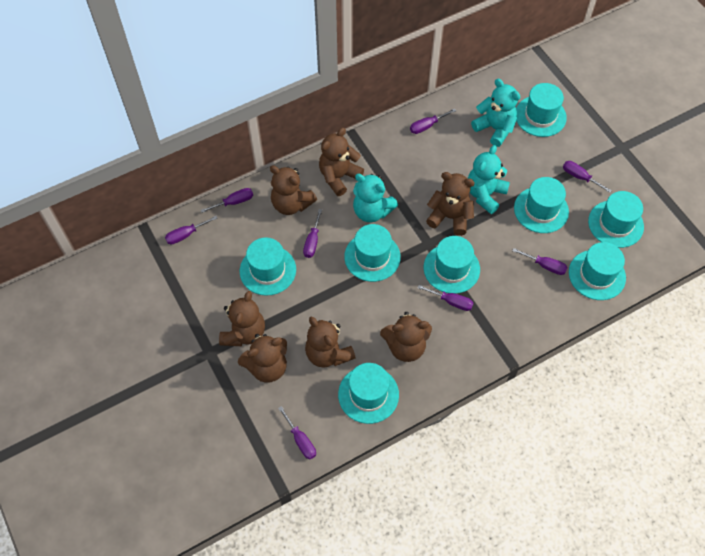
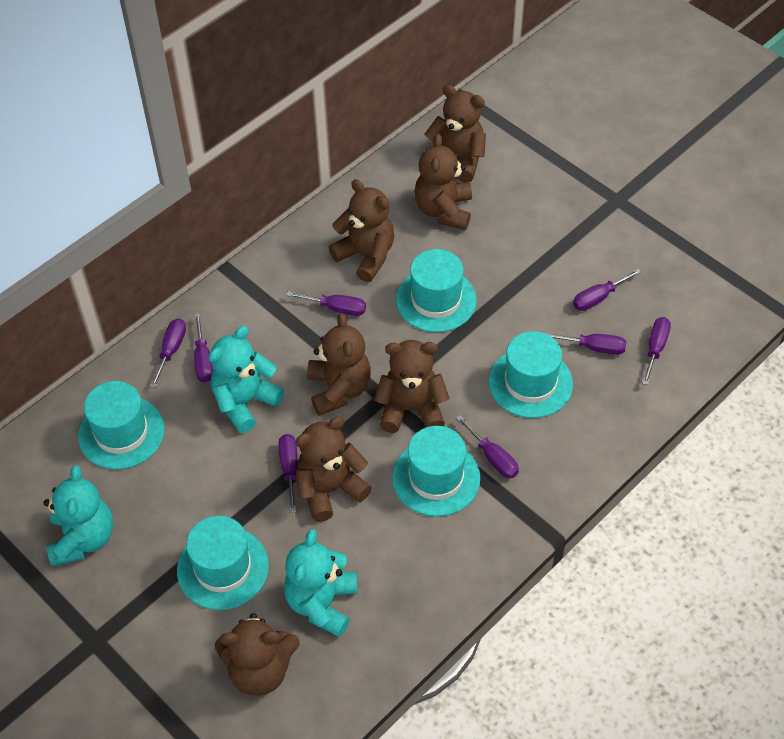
turquoise hat: [240,237,296,296] [338,363,399,424] [344,224,401,282] [424,236,480,294] [514,177,569,233] [516,83,567,137] [569,242,626,300] [588,191,644,248] = 8 -> [78,381,165,469] [177,516,269,610] [392,426,480,517] [396,249,477,332] [489,331,573,418] = 5

